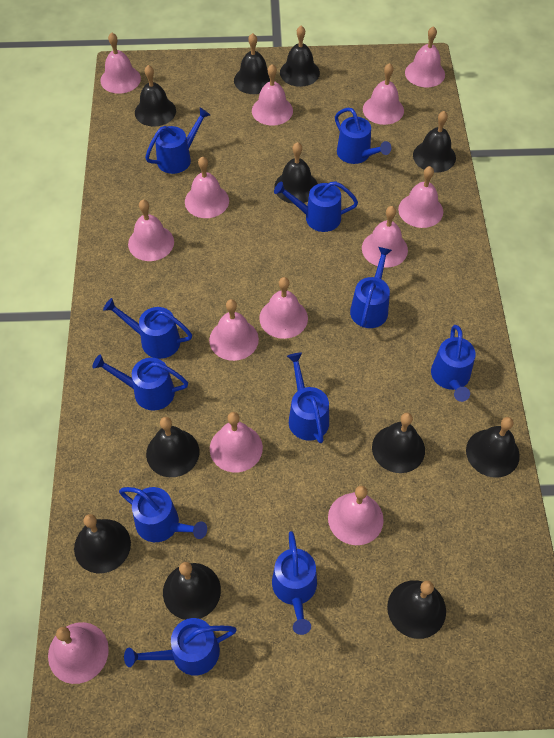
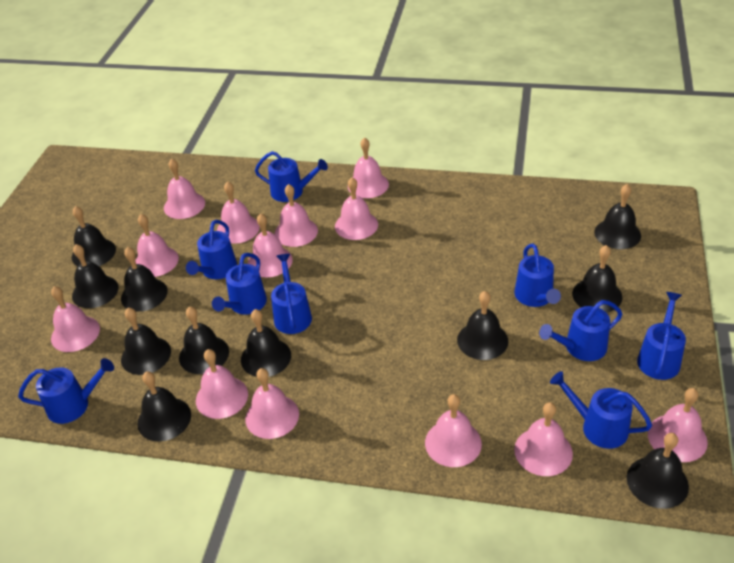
blue watering can: [92,354,188,411] [103,298,192,359] [119,487,207,542] [124,618,237,676] [145,108,210,174] [272,531,317,635] [274,181,358,232] [287,353,329,443] [335,108,391,164] [350,247,392,328] [431,325,476,402] = 11 -> [18,358,114,424] [186,220,237,279] [212,253,267,315] [255,151,328,202] [271,254,312,334] [514,244,561,307] [539,300,622,361] [550,371,652,449] [637,292,686,380] = 9

